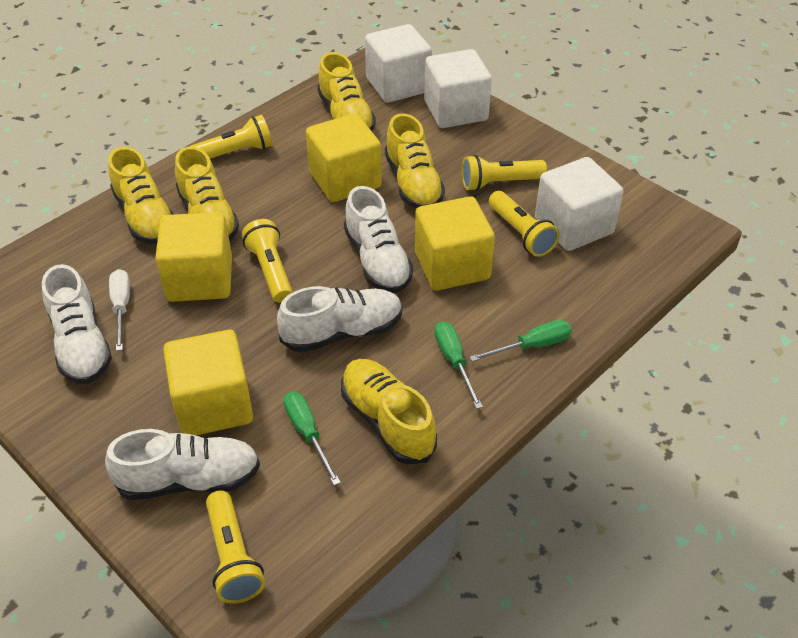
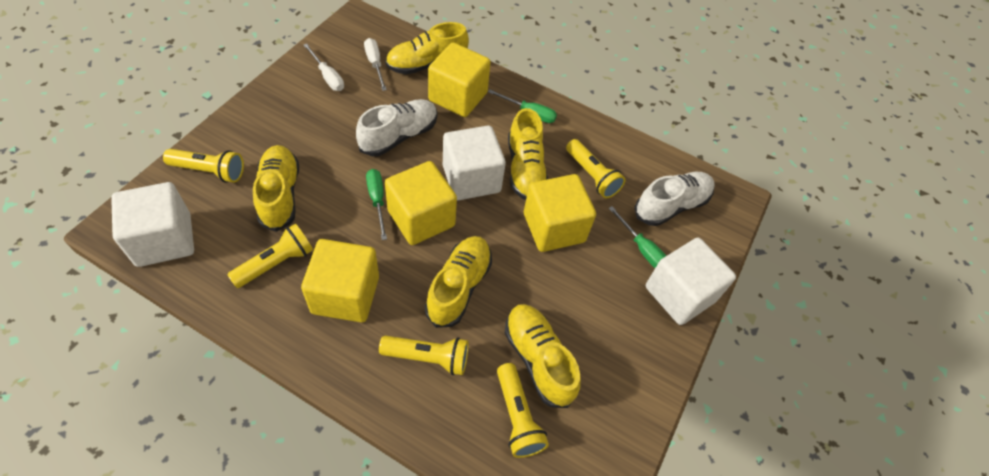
white screwdriver: [109,269,130,351] = 1 -> [303,44,344,91] [364,38,387,91] = 2
white shoe: [42,264,112,384] [105,429,260,500] [277,286,403,353] [344,186,413,293] = 4 -> [356,99,438,156] [634,172,715,226] = 2

